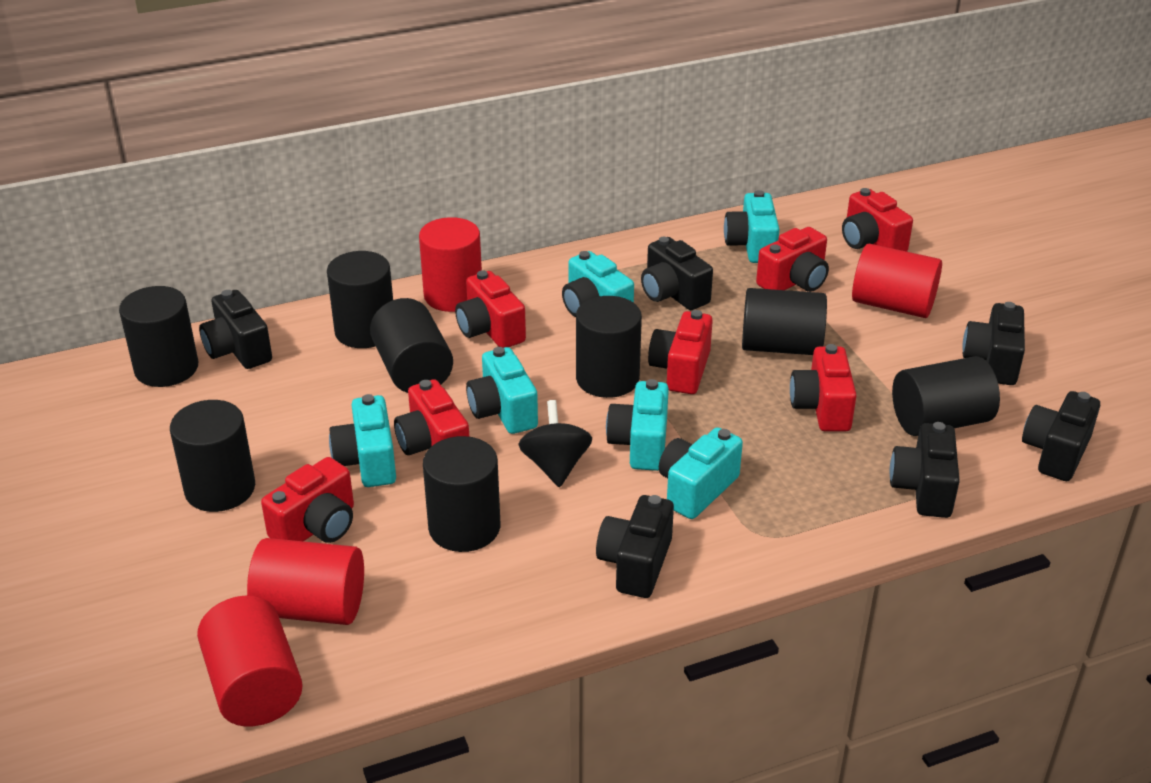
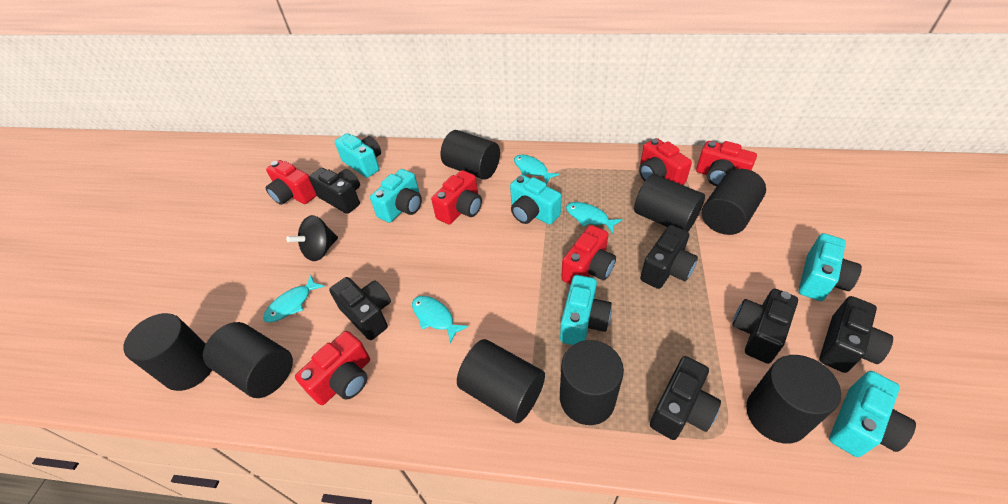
red camera: [261,457,354,543] [394,379,469,455] [455,270,526,348] [648,310,713,394] [756,227,829,292] [790,344,857,431] [842,188,913,252] = 7 -> [266,160,317,205] [295,331,370,405] [431,170,482,225] [561,225,616,285] [639,138,692,185] [696,141,757,186] = 6
red cylinder: [197,596,303,727] [247,538,364,625] [419,217,482,312] [852,244,942,318] = 4 -> none = 0
turquoise fish: none = 0 -> [263,275,325,322] [412,296,468,343] [514,155,560,184] [566,202,623,233] = 4

